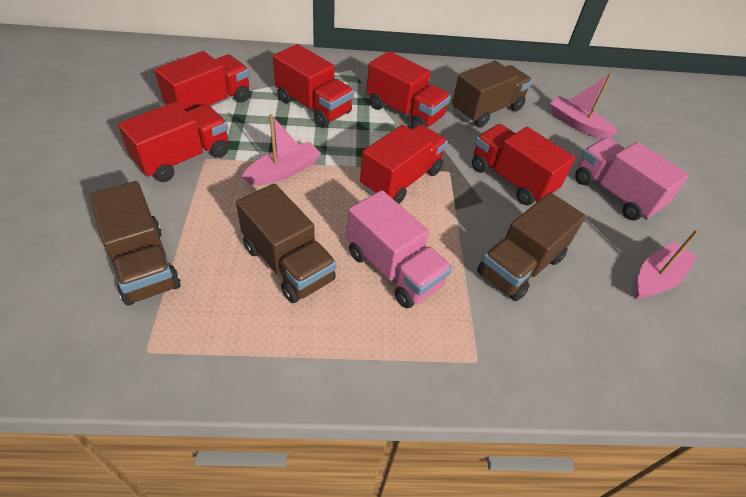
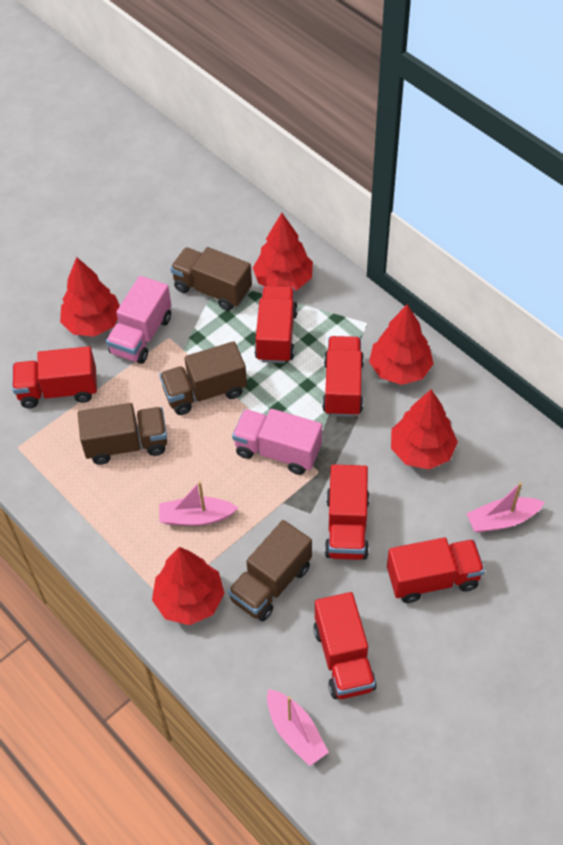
red tree: none = 0 -> [60,257,120,337] [152,547,225,625] [253,213,313,290] [369,304,434,385] [391,389,458,470] = 5

